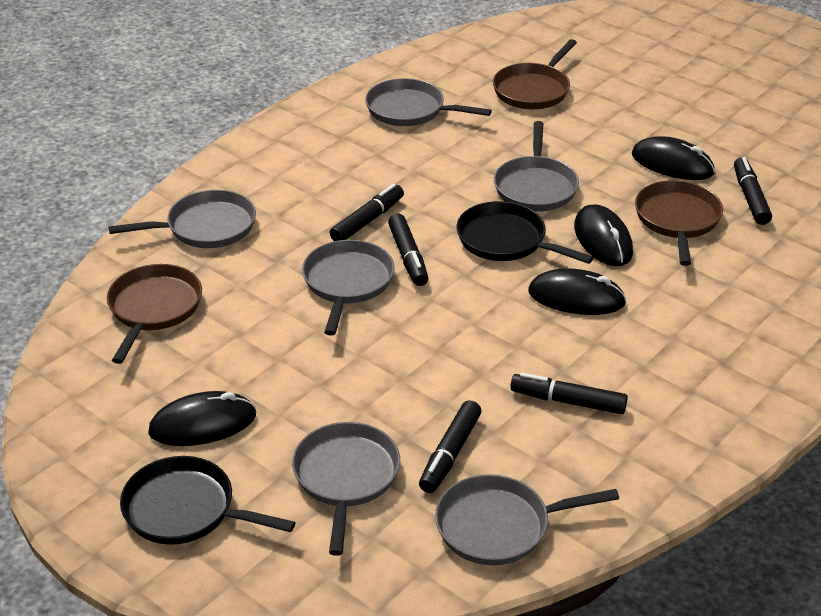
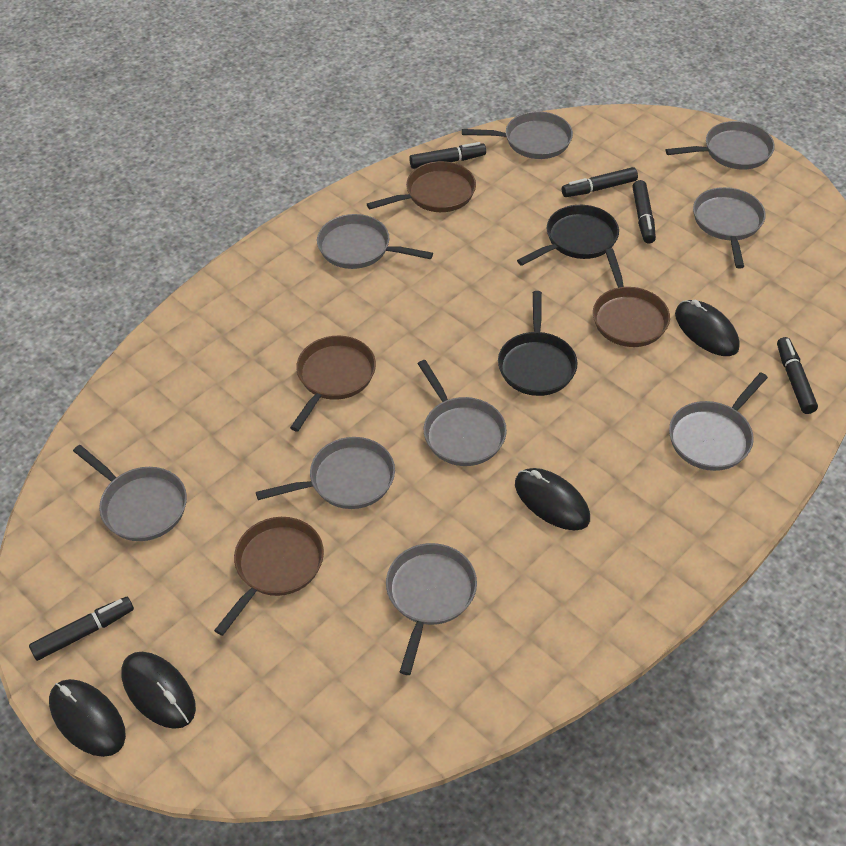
brown pan: [107,264,202,364] [493,39,577,109] [635,180,723,266] = 3 -> [214,517,324,636] [290,336,376,432] [367,161,476,212] [593,248,670,347] = 4
grey pan: [108,190,256,248] [292,422,400,556] [302,240,395,336] [365,78,492,126] [435,474,619,566] [494,121,579,211] = 6 -> [73,445,187,541] [256,437,395,509] [317,214,433,269] [386,543,477,675] [418,360,507,466] [462,111,573,159] [666,121,775,170] [669,372,768,471] [693,187,766,269] = 9

